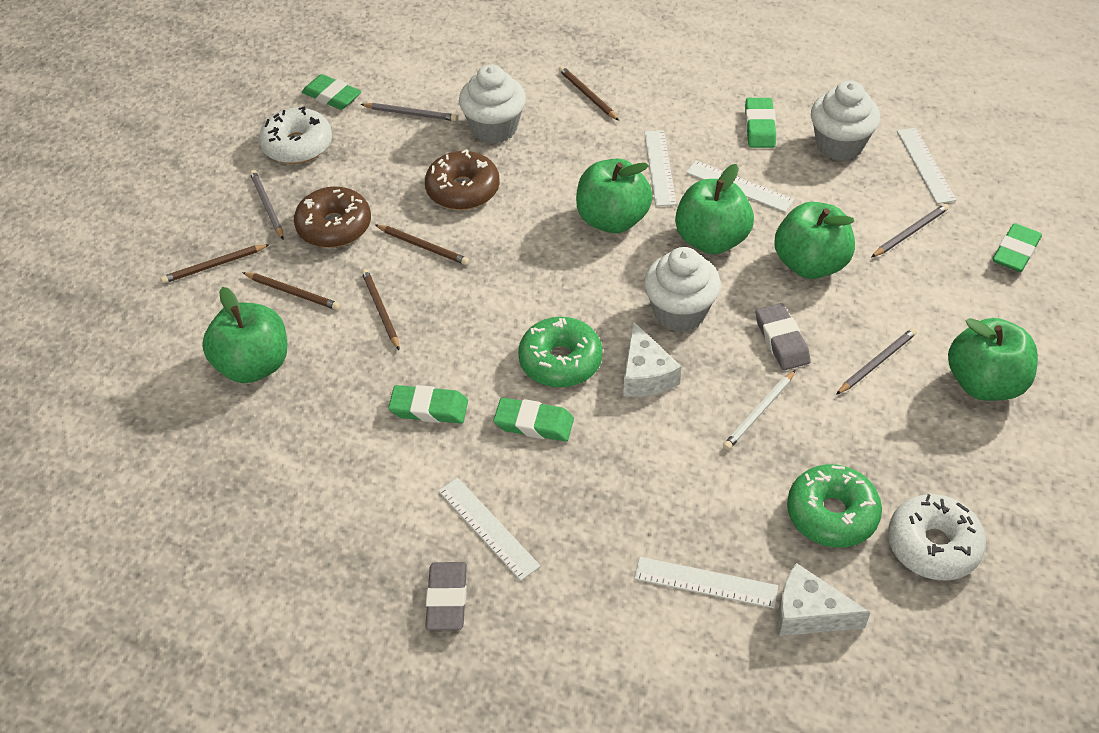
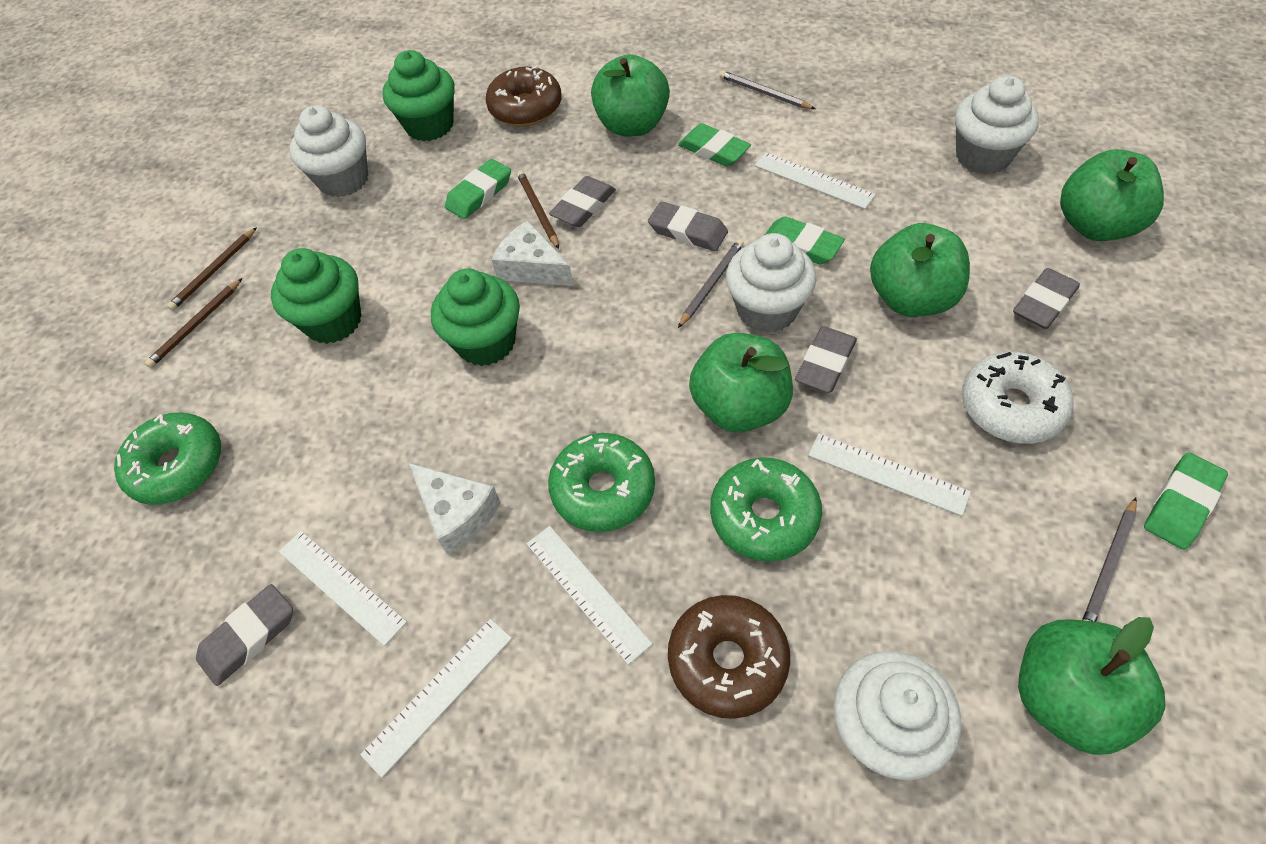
brown pencil: [161,244,270,283] [242,272,340,310] [361,269,399,350] [375,225,469,265] [559,66,619,121] = 5 -> [145,278,242,368] [167,227,257,311] [517,171,559,249] = 3
green cupcake: none = 0 -> [271,248,361,344] [383,50,454,141] [431,269,520,366] = 3
green donut: [518,317,603,388] [787,464,882,548] = 2 -> [114,412,221,505] [548,433,655,532] [710,458,822,562] = 3
green eraser: [302,74,361,110] [388,385,468,423] [494,398,574,441] [745,98,776,148] [993,223,1042,272] = 5 -> [445,159,511,219] [678,123,751,167] [765,216,845,264] [1144,452,1228,550] = 4
grey eraser: [425,562,467,630] [756,303,811,370] = 2 -> [196,584,293,686] [549,176,616,227] [648,201,728,251] [795,326,857,393] [1013,268,1080,329] = 5
grey pencil: [250,170,284,239] [360,103,457,121] [836,328,917,395] [872,204,949,257] = 4 -> [678,239,744,328] [719,70,815,109] [1082,497,1137,622] = 3
white cupcake: [459,64,526,144] [644,247,721,332] [811,80,880,161] = 3 -> [290,105,368,197] [726,233,817,333] [833,652,961,780] [955,75,1039,174] = 4
white donut: [259,107,332,164] [888,494,986,580] = 2 -> [962,351,1074,444] = 1
white pencil: [723,370,796,450] = 1 -> none = 0

